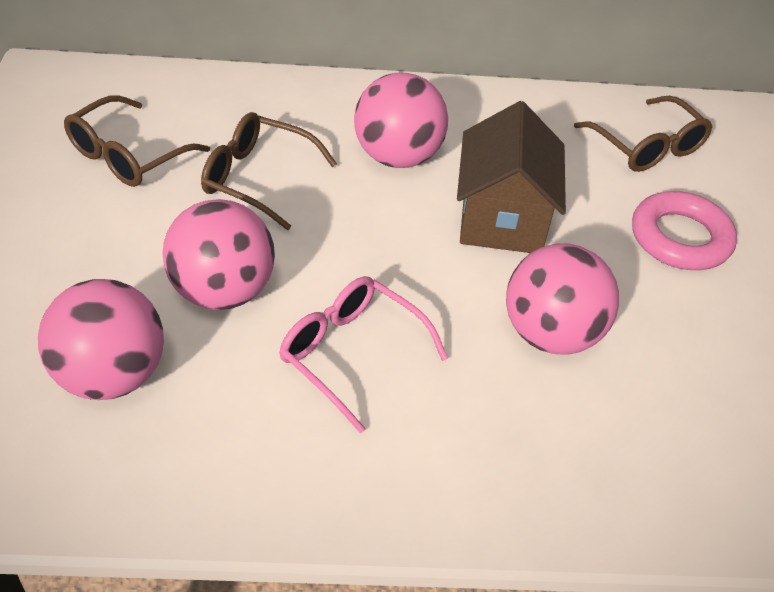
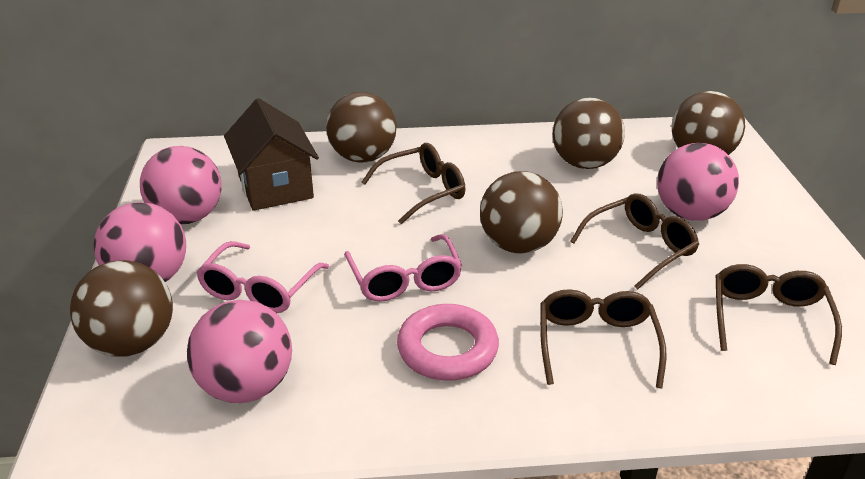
brown ball: none = 0 -> [70,260,173,357] [326,92,397,163] [480,171,563,254] [553,98,625,169] [672,91,745,155] = 5
brown glasses: [64,95,210,187] [201,112,337,230] [574,96,712,172] = 3 -> [361,143,465,224] [540,289,667,388] [570,193,699,289] [716,264,842,365] = 4
pink glasses: [279,276,448,434] = 1 -> [196,241,329,313] [344,234,462,302] = 2

